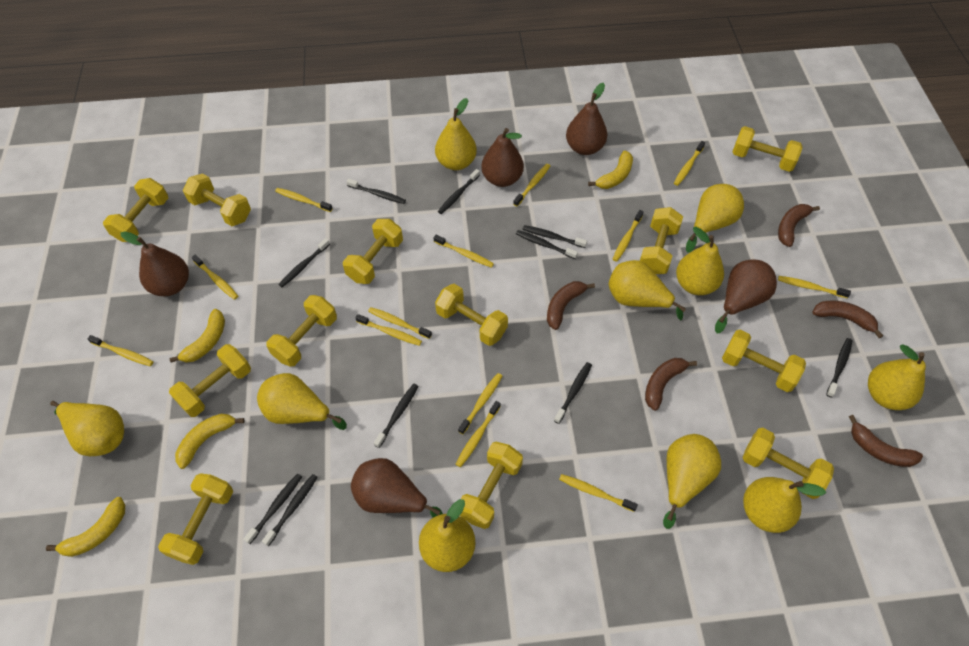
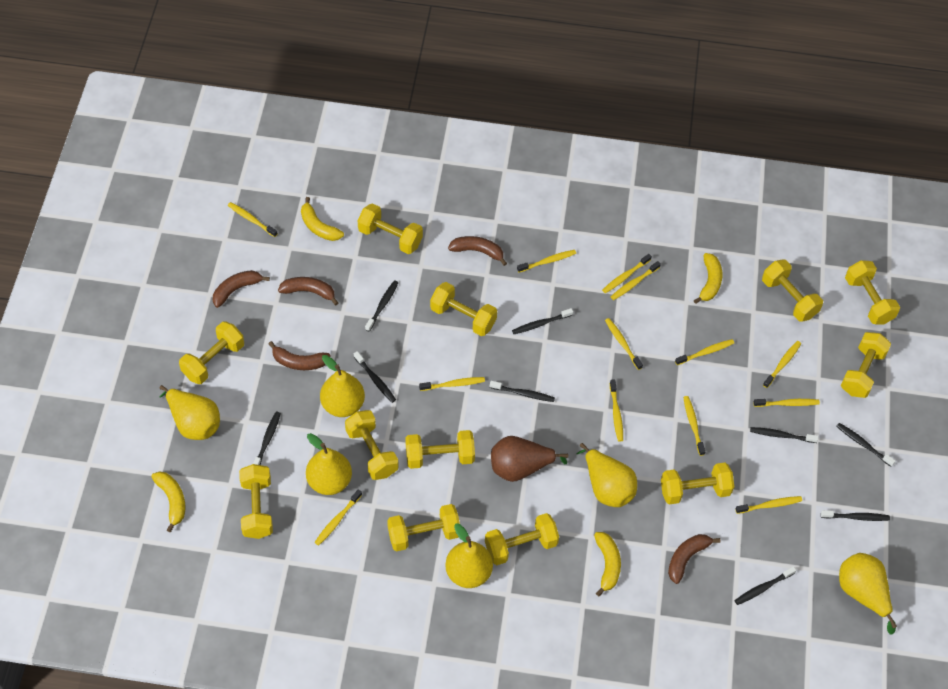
black toothbrush: [243,474,302,544] [262,474,318,546] [278,238,330,287] [346,179,406,204] [374,384,418,448] [438,169,480,214] [516,230,578,259] [523,225,587,248] [554,362,592,424] [826,338,852,398] = 10 -> [253,412,281,465] [354,351,396,403] [365,280,398,332] [490,381,555,402] [512,308,573,334] [735,566,796,605] [750,427,819,443] [821,510,890,521] [836,423,896,467] = 9
brown pear: [120,231,189,296] [351,458,443,518] [481,128,524,187] [566,83,607,155] [715,260,777,333] = 5 -> [491,436,568,482] = 1
yellow pear: [50,401,124,456] [257,373,347,430] [419,499,476,572] [435,98,477,170] [609,260,686,320] [663,434,721,529] [676,227,724,295] [686,184,744,253] [743,477,826,533] [868,344,926,410] = 10 -> [160,385,220,440] [306,433,352,495] [320,355,365,417] [445,524,493,588] [576,443,637,507] [839,553,897,635] = 6

